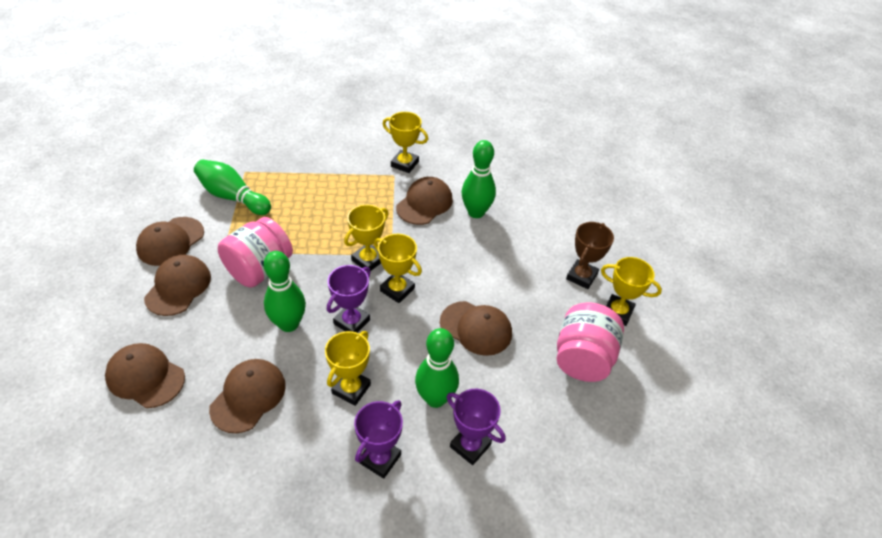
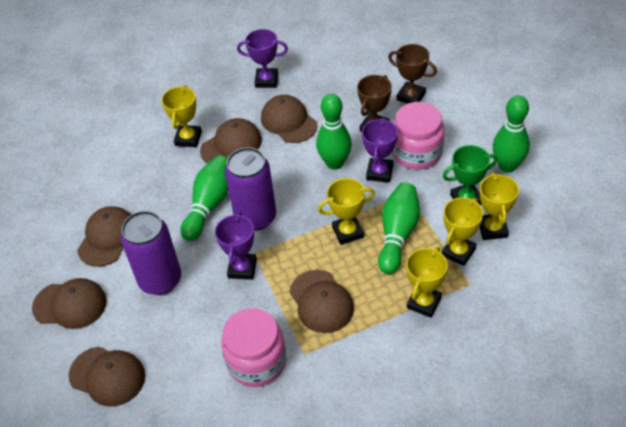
brown trophy: [566,222,614,289] = 1 -> [357,75,392,132] [388,44,437,104] = 2
green trophy: none = 0 -> [443,145,497,205] = 1
purple can: none = 0 -> [121,211,181,295] [225,147,276,231] = 2

